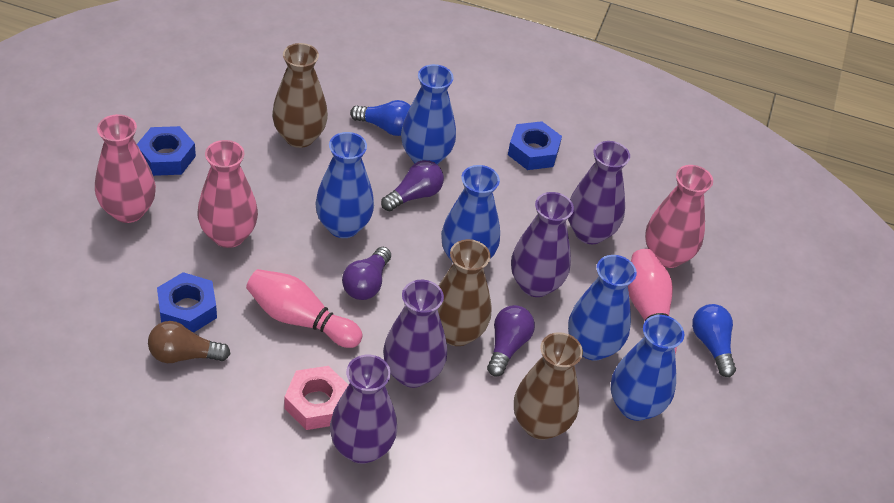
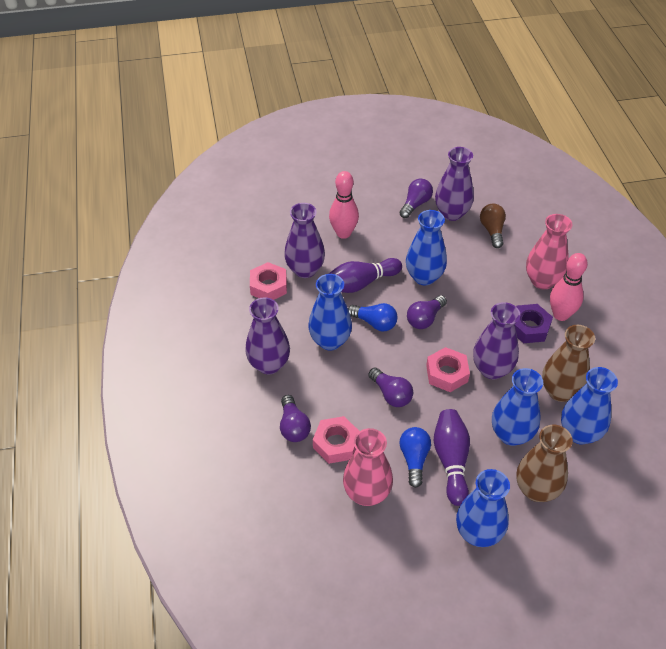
blue nut: [137,126,196,176] [157,272,217,333] [508,121,562,170] = 3 -> none = 0
brown vase: [272,43,328,148] [437,239,491,346] [514,332,583,440] = 3 -> [516,425,573,502] [542,325,595,402] = 2
pink nut: [284,366,348,430] = 1 -> [250,262,287,300] [313,416,360,464] [426,347,470,392] = 3
pink vase: [95,114,156,223] [198,140,258,248] [645,165,713,268] = 3 -> [343,428,393,506] [526,214,572,289] = 2
purple bowling pin: none = 0 -> [328,258,402,293] [433,409,470,506] = 2
purple light bulb: [342,247,391,300] [381,160,444,211] [487,305,535,377] = 3 -> [280,395,311,442] [368,368,413,407] [400,178,433,218] [407,295,447,329] = 4
purple nut: none = 0 -> [515,304,553,343] = 1

